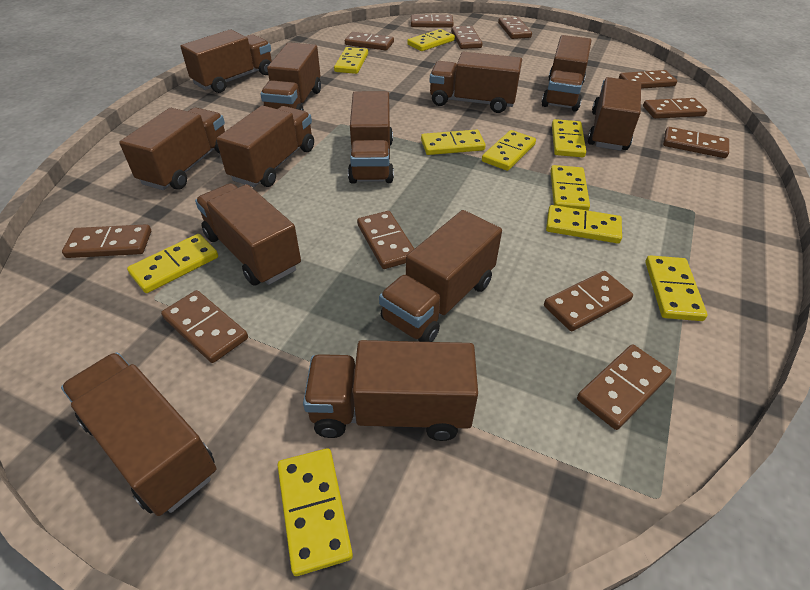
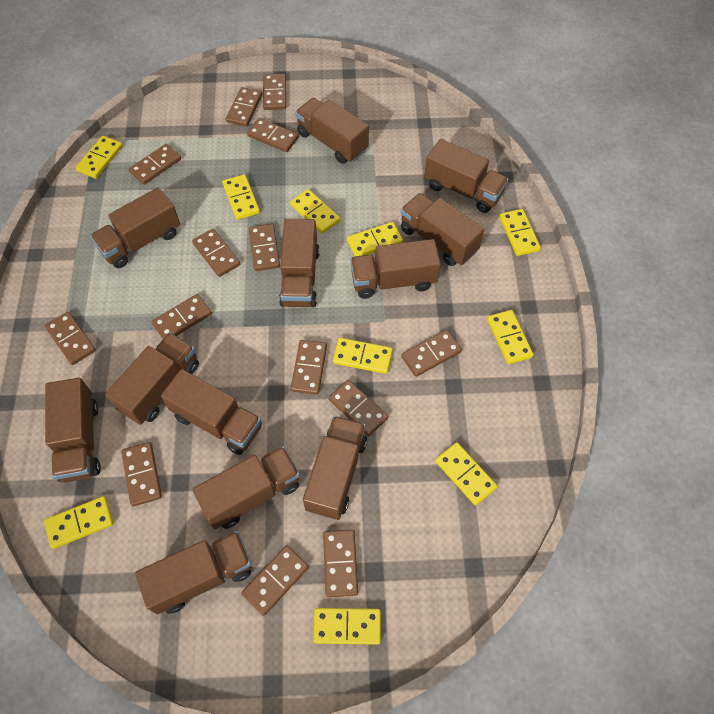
brown domino: [62,224,151,258] [161,290,248,363] [345,32,394,50] [357,211,414,269] [411,14,454,28] [451,26,483,49] [498,17,532,39] [544,271,633,331] [577,344,672,430] [619,70,677,89] [643,98,707,119] [663,127,729,158] = 12 -> [45,312,96,365] [121,442,162,506] [129,144,181,185] [152,294,212,339] [192,229,240,277] [226,87,262,127] [241,545,309,616] [247,118,299,152] [249,224,280,271] [263,73,286,110] [291,340,327,395] [323,530,358,597] [328,380,388,436] [401,330,462,377] = 14

